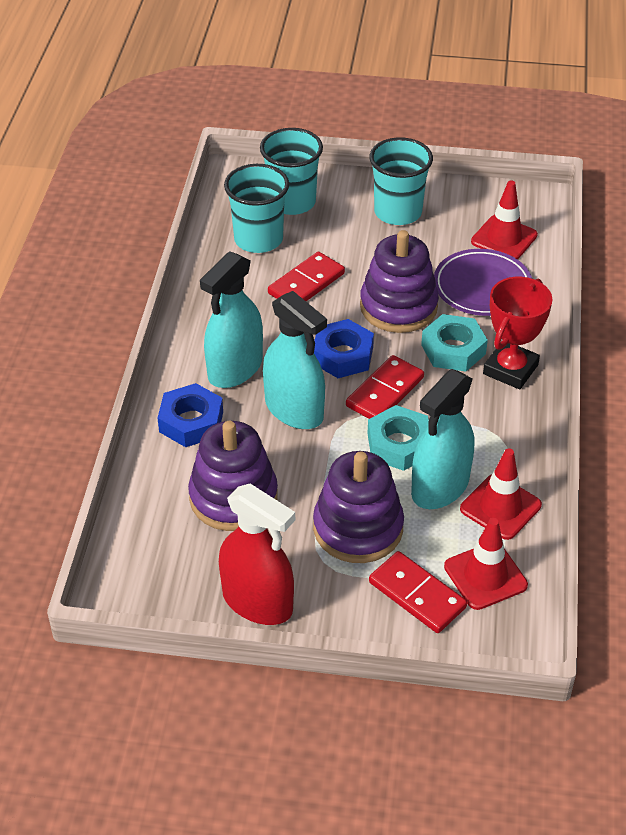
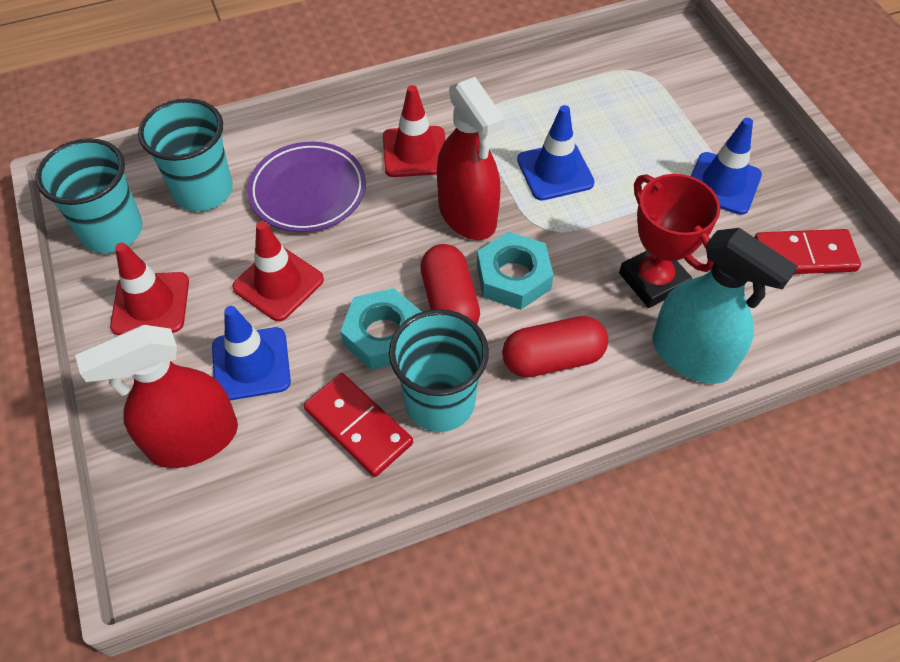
blue nut: [158,383,223,447] [314,319,374,378] = 2 -> none = 0
blue traffic cone: none = 0 -> [212,306,291,400] [517,105,595,201] [691,118,762,215] = 3
purple stacking toy: [188,421,278,531] [313,451,404,563] [360,230,439,333] = 3 -> none = 0
red capsule: none = 0 -> [421,244,480,324] [502,316,608,378] = 2
red domino: [268,252,345,301] [346,355,424,419] [369,551,467,633] = 3 -> [304,373,413,477] [754,229,861,274] = 2
red spray bottle: [219,484,295,625] = 1 -> [75,325,238,468] [437,77,505,240] = 2
turquoise spray bottle: [200,251,263,388] [263,291,327,429] [411,369,474,509] = 3 -> [652,228,798,384] = 1

